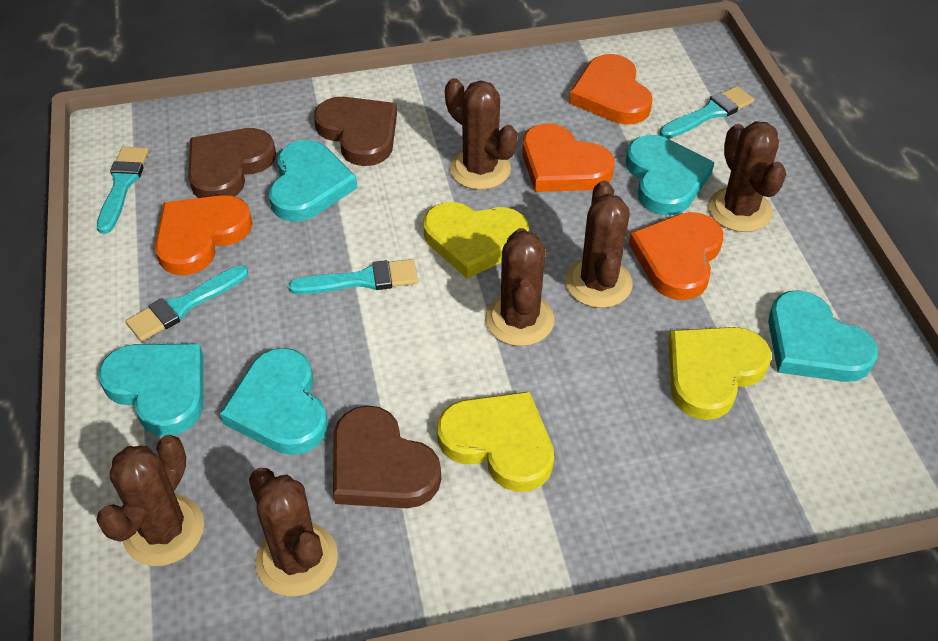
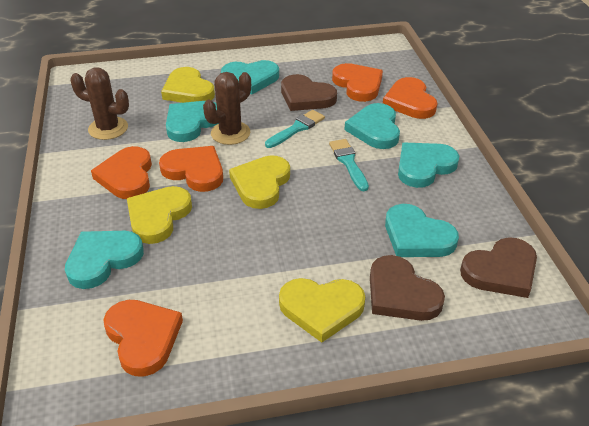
brown cactus: [96,435,204,566] [249,468,338,597] [445,78,518,190] [485,228,555,346] [565,180,633,308] [708,121,786,232] = 6 -> [70,67,129,140] [203,72,251,145] = 2
orange heart: [155,195,253,275] [522,123,614,192] [569,54,653,124] [629,212,723,300] = 4 -> [91,146,152,199] [103,300,183,377] [159,146,223,192] [332,63,383,102] [383,77,438,119] = 5
turquoise brush: [97,147,149,234] [126,265,248,341] [289,259,418,294] [660,86,754,139] = 4 -> [265,110,325,148] [329,139,369,191] = 2
turquoise heart: [98,344,203,436] [220,348,328,455] [269,140,358,222] [626,135,715,215] [768,290,878,382] = 5 -> [65,231,144,289] [166,101,219,142] [221,60,279,94] [345,103,400,149] [385,204,459,257] [398,142,460,188] = 6
yellow heart: [423,202,529,279] [437,391,554,492] [668,327,771,420] = 3 -> [127,186,192,244] [161,67,215,103] [229,155,290,209] [279,278,365,343] = 4

